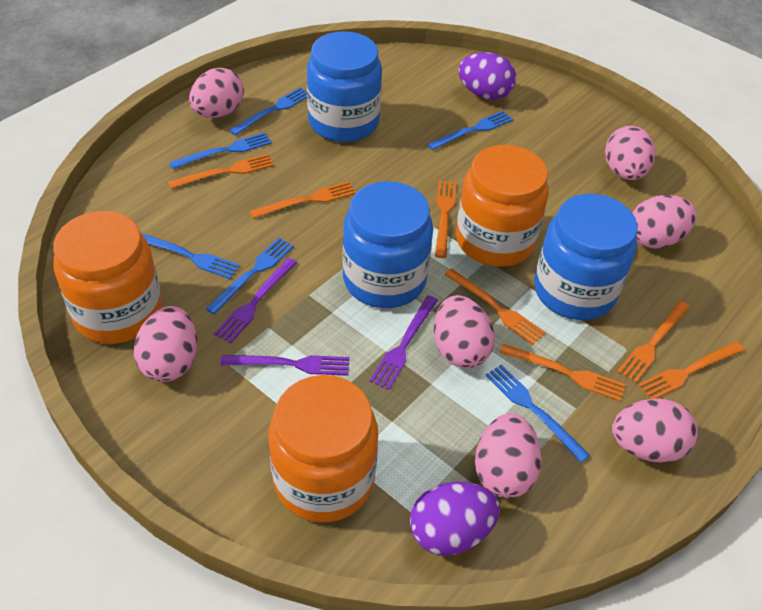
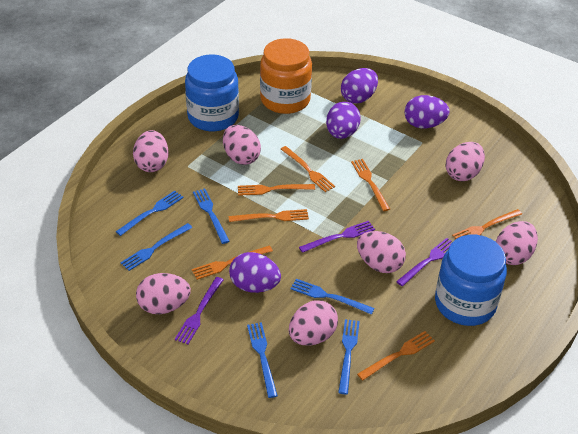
blue jar: [307,31,382,142] [342,181,433,308] [534,194,638,320] = 3 -> [185,54,239,131] [435,235,507,326] = 2
orange jar: [53,211,162,344] [268,375,378,522] [456,145,549,267] = 3 -> [260,38,312,114] = 1
purple egg: [410,482,500,556] [458,52,516,100] = 2 -> [229,252,281,293] [326,102,361,139] [341,68,378,104] [404,95,450,128] = 4

